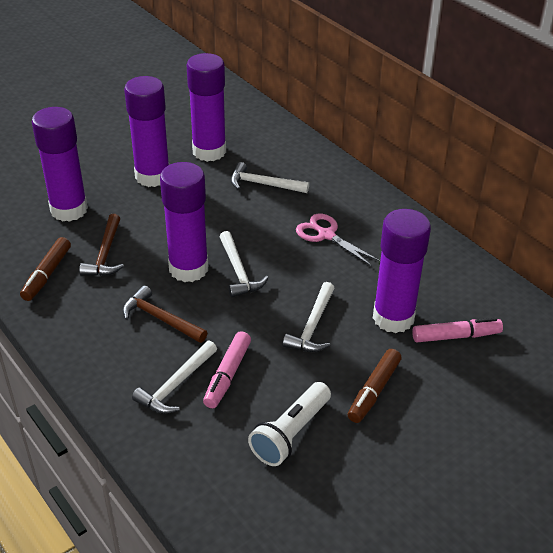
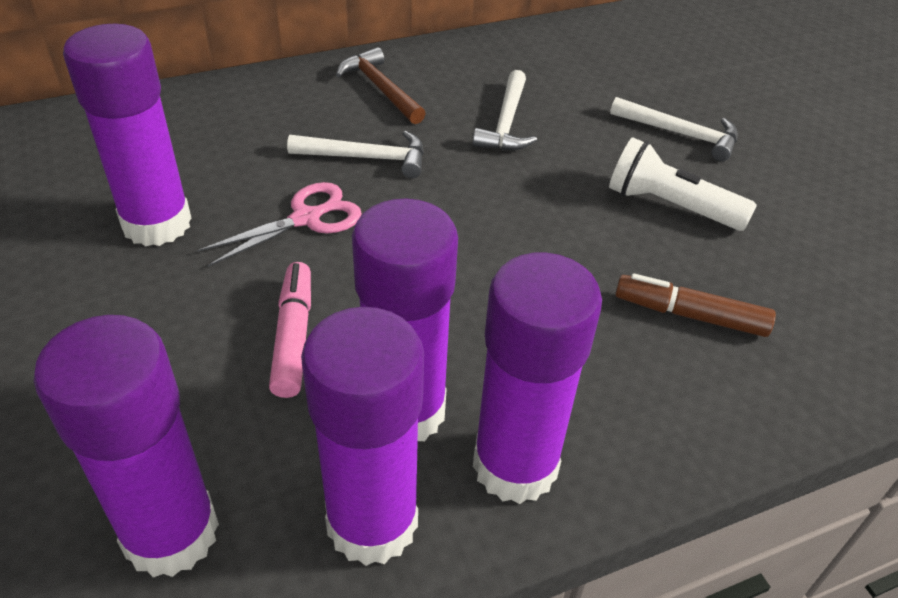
brown hammer: [79,214,124,276] [123,285,208,343] = 2 -> [336,47,426,124] = 1
brown marker: [20,237,71,301] [348,349,402,423] = 2 -> [615,273,776,337] = 1
pink marker: [203,331,251,408] [412,318,503,342] = 2 -> [269,262,311,398] = 1
white hammer: [132,340,217,414] [219,231,268,297] [231,162,309,193] [283,282,335,352] = 4 -> [287,131,424,178] [473,70,537,151] [610,97,738,162] = 3

